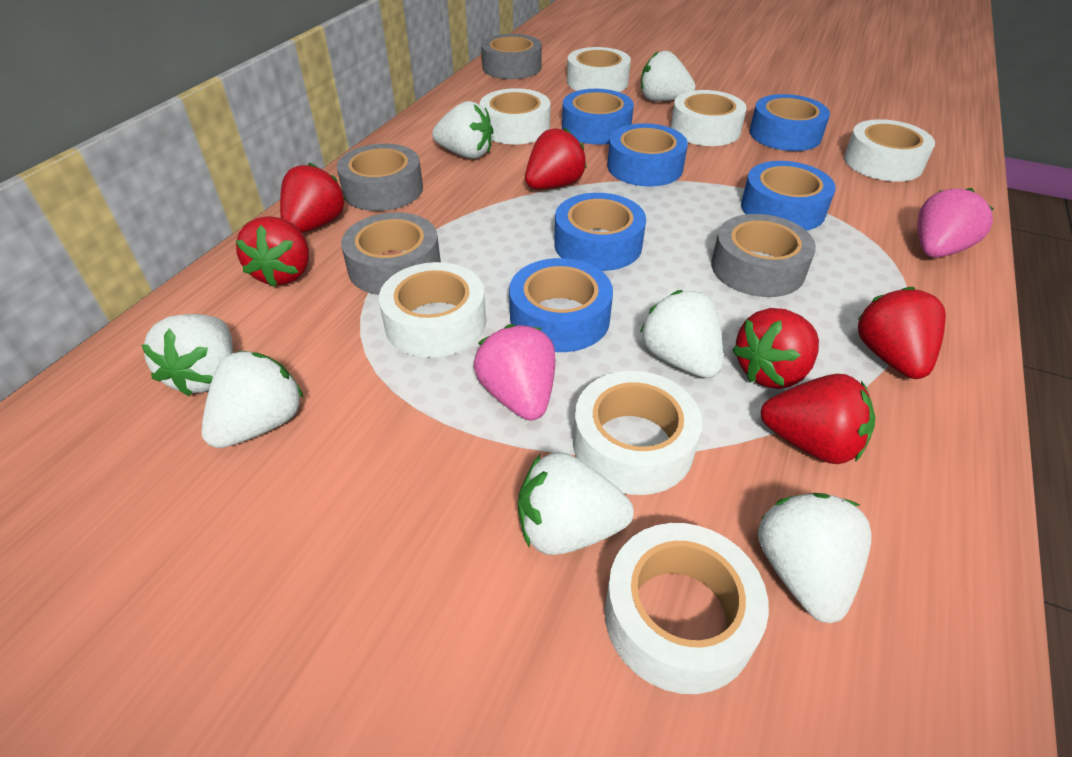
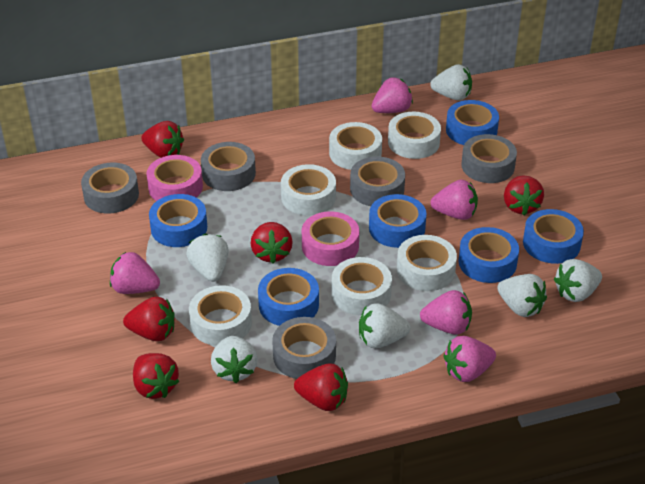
grey tape: [337,144,423,211] [341,212,441,295] [481,34,542,79] [711,214,816,297] = 4 -> [81,163,139,214] [201,142,256,191] [272,317,336,379] [350,157,405,206] [461,134,517,183] = 5
pink strawberry: [474,324,555,420] [917,188,994,258] = 2 -> [110,252,160,294] [372,77,413,113] [420,290,472,335] [430,180,478,220] [443,336,496,382] = 5
pink tape: none = 0 -> [147,155,203,201] [302,211,359,266] = 2
white strawberry: [141,314,233,396] [201,351,304,448] [432,101,494,159] [518,452,634,555] [640,290,723,378] [641,51,696,101] [758,493,872,623] = 7 -> [186,234,229,282] [211,336,257,383] [359,303,410,348] [430,64,472,101] [497,274,547,317] [554,259,602,302] = 6
white tape: [379,262,486,358] [480,88,550,145] [567,47,631,92] [573,371,702,495] [605,523,769,694] [670,90,746,146] [844,119,935,182] = 7 -> [189,285,252,346] [281,164,336,216] [329,122,382,170] [332,257,392,315] [388,112,441,159] [397,235,457,291] = 6

